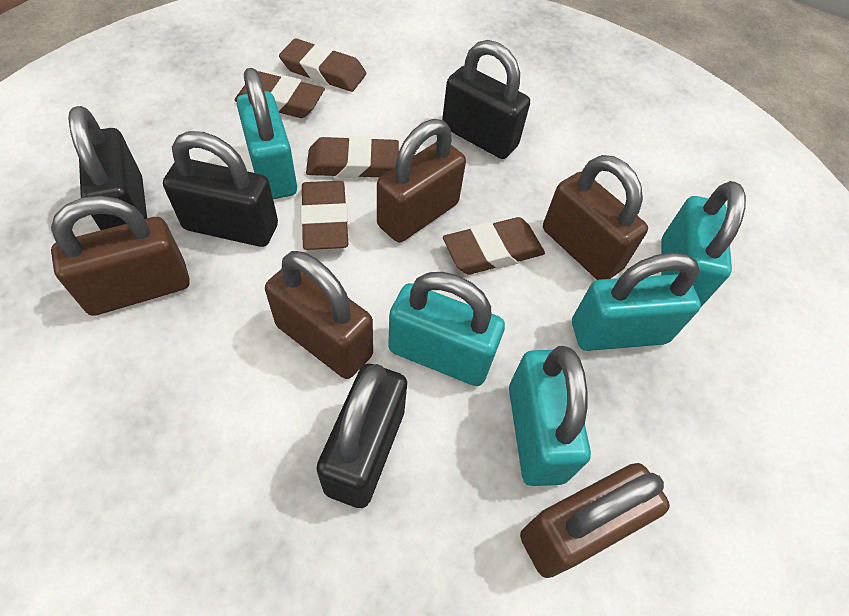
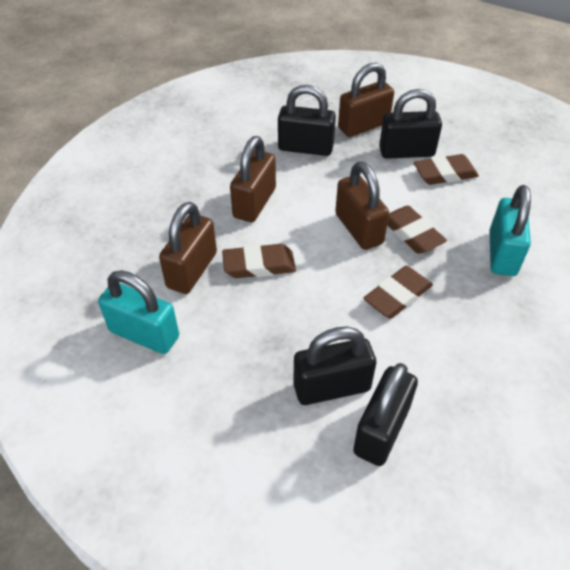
brown eraser: [235,71,325,118] [279,38,366,92] [301,181,349,250] [306,136,399,178] [443,217,545,275] = 5 -> [222,244,296,278] [363,266,433,318] [387,206,447,254] [414,154,479,185] = 4
brown padlock: [51,196,190,316] [265,251,373,379] [377,119,466,242] [520,463,670,578] [543,155,648,280] = 5 -> [159,202,217,294] [230,136,276,222] [335,161,389,250] [338,63,394,137] = 4
turquoise padlock: [237,68,297,199] [388,272,505,386] [509,346,591,486] [572,252,701,351] [661,181,746,308] = 5 -> [98,270,179,354] [489,185,531,276] = 2

